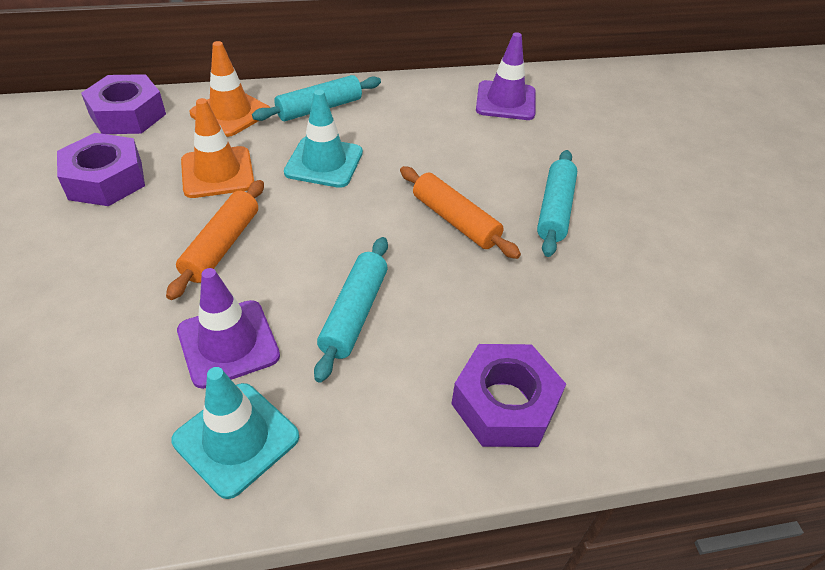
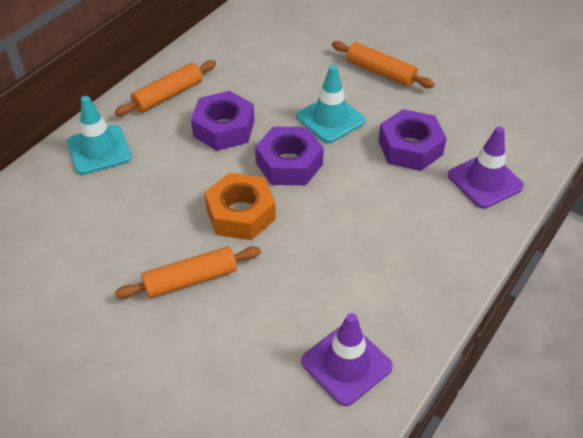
orange nut: none = 0 -> [204,173,276,240] = 1
orange rolling pin: [166,180,264,300] [400,166,521,259] = 2 -> [115,60,216,116] [115,246,261,299] [332,41,434,88] = 3
orange traffic cone: [181,98,254,198] [189,41,270,137] = 2 -> none = 0
turquoise rolling pin: [252,75,381,121] [314,237,388,383] [537,150,577,257] = 3 -> none = 0

